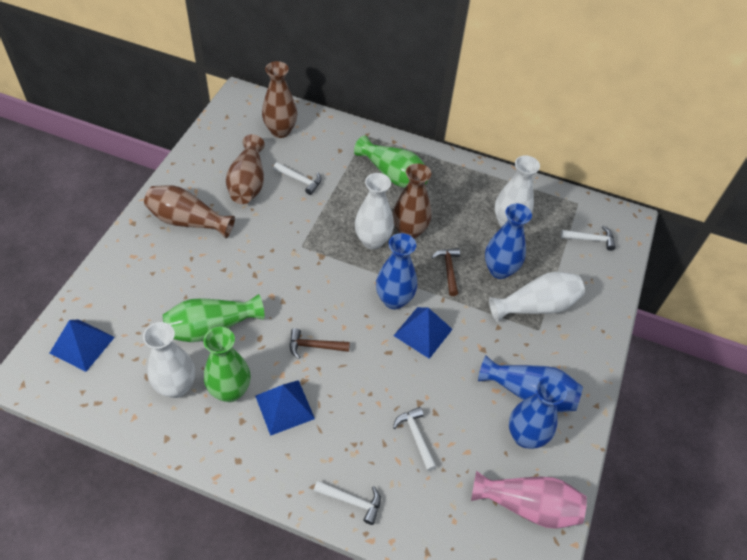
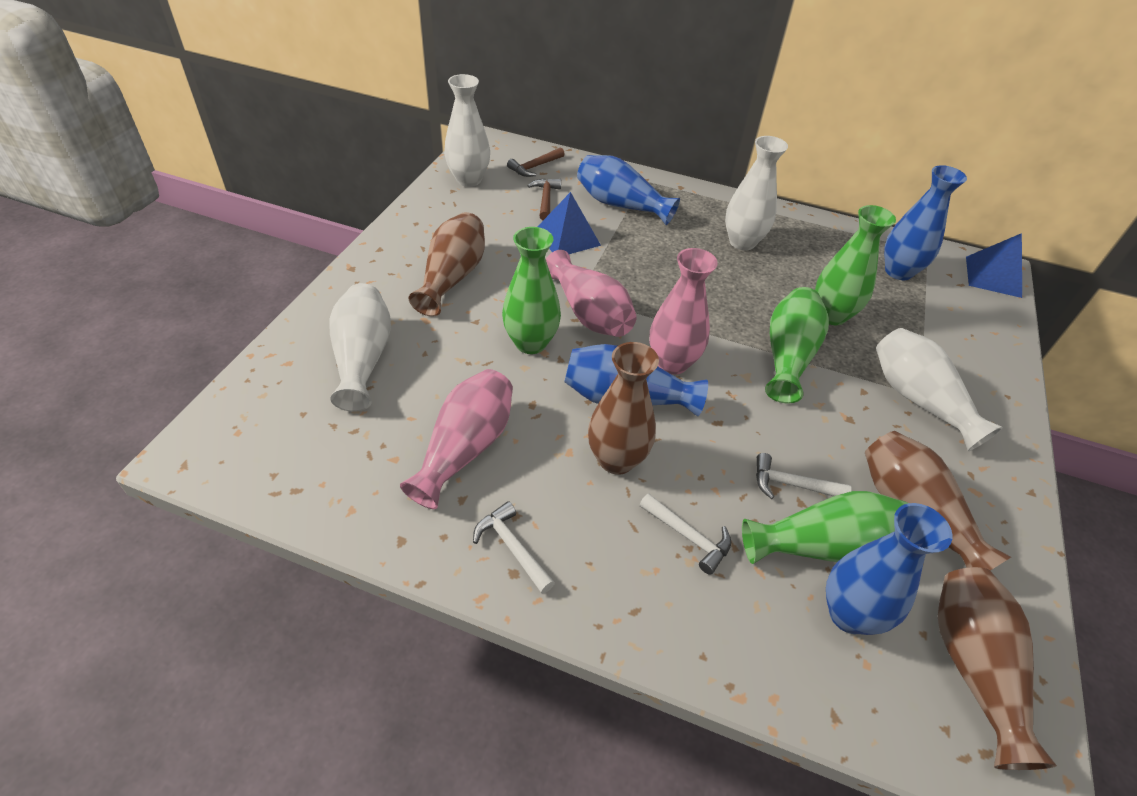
blue pyramid: [49,319,115,372] [255,380,315,436] [394,307,453,359] = 3 -> [537,192,601,254] [966,233,1022,298] = 2
green vase: [162,294,264,342] [203,327,250,402] [354,135,428,188] = 3 -> [502,227,561,354] [742,491,908,564] [765,287,829,403] [815,205,896,325] = 4
pink vase: [471,471,587,529] = 1 -> [400,369,513,509] [546,250,637,337] [649,248,718,375] = 3
white hammer: [273,162,322,195] [314,480,381,525] [393,407,437,471] [561,226,616,251] = 4 -> [473,501,555,594] [639,493,731,575] [756,453,852,499] = 3

